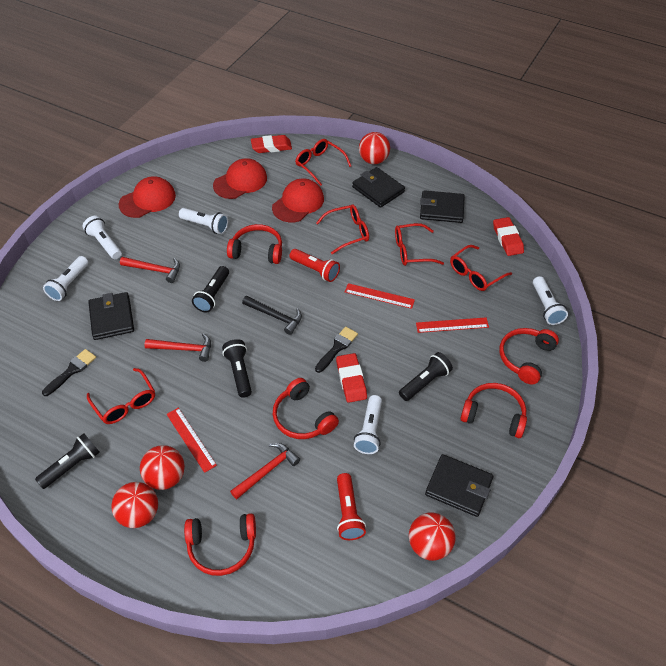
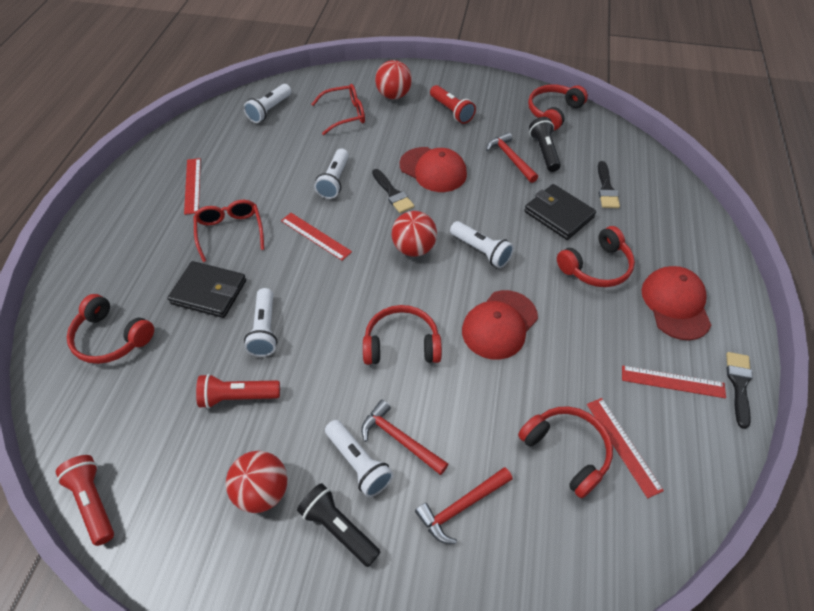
black brush: [42,349,96,396] [315,327,358,373] = 2 -> [372,169,414,213] [598,161,620,208] [726,352,753,429] = 3
black flashlight: [35,433,100,489] [192,266,229,313] [222,339,252,398] [399,352,453,401] = 4 -> [297,483,380,567] [529,117,561,172] = 2
black hammer: [242,296,302,335] = 1 -> none = 0
black wallet: [88,292,134,340] [352,167,405,208] [420,190,465,223] [425,454,494,517] = 4 -> [168,261,246,318] [524,184,596,240] = 2
red ball: [111,482,158,528] [140,445,185,490] [359,132,390,164] [409,512,456,561] = 4 -> [226,451,287,513] [375,60,412,99] [392,211,437,257] = 3
red eraser: [251,135,292,153] [336,353,367,403] [493,217,524,256] = 3 -> none = 0
red flashlight: [290,249,340,282] [337,473,366,540] = 2 -> [55,455,114,546] [196,374,280,409] [430,85,476,124] = 3
red glasses: [87,368,155,424] [296,139,351,186] [316,204,369,254] [395,223,444,266] [450,245,512,291] = 5 -> [194,200,264,262] [312,84,365,135] = 2
red ruler: [166,408,217,473] [345,283,415,309] [416,317,489,333] = 3 -> [184,158,201,215] [281,213,352,261] [587,398,664,498] [622,366,726,398] = 4

